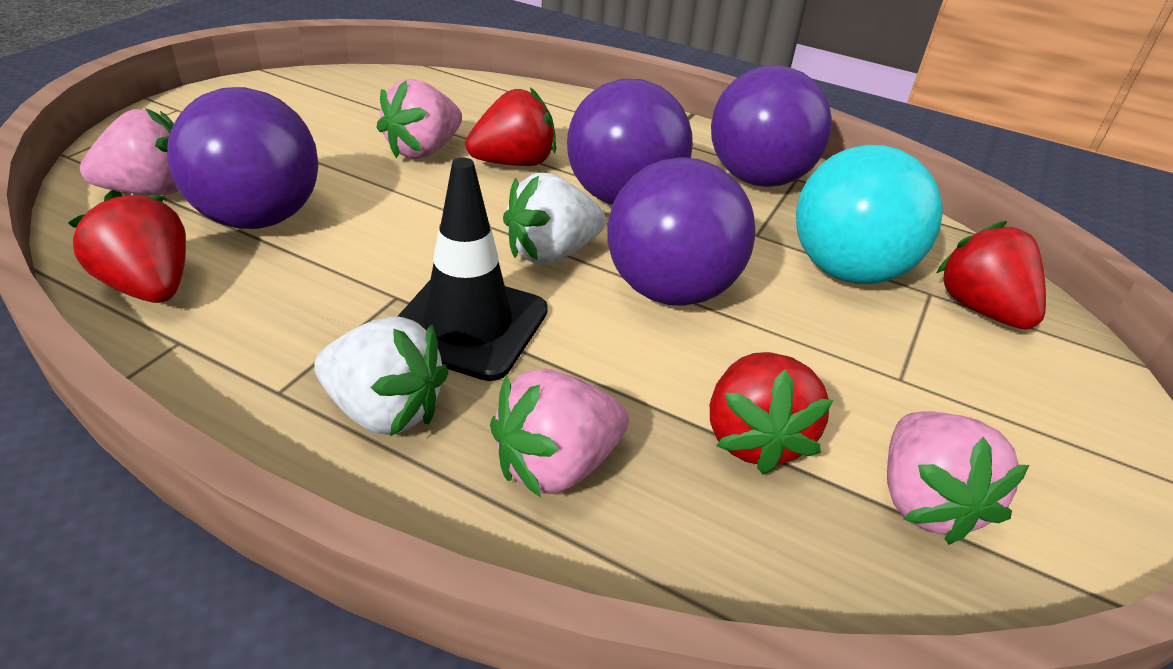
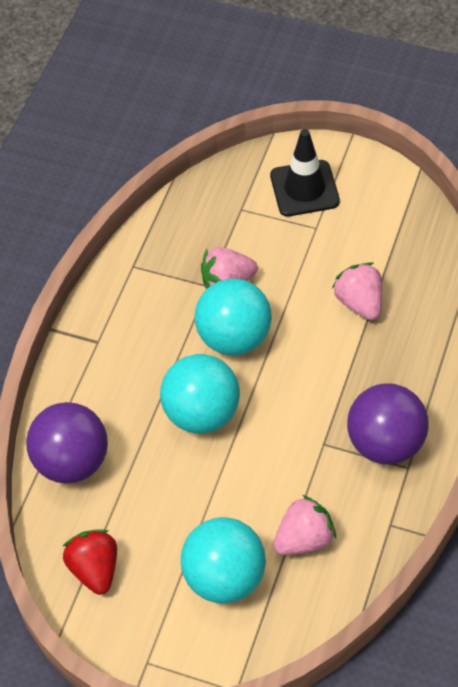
pink strawberry: [80,108,179,196] [377,79,462,159] [490,368,629,498] [887,411,1029,545] = 4 -> [201,247,258,289] [273,495,336,555] [332,262,382,320] = 3
purple ball: [167,87,318,229] [567,79,693,205] [607,157,755,306] [711,65,832,187] = 4 -> [26,402,108,484] [347,383,428,464] = 2
red strawberry: [68,190,186,303] [466,87,556,166] [710,352,833,475] [937,221,1046,329] = 4 -> [62,529,117,595] = 1
turquoise ball: [796,145,943,284] = 1 -> [160,354,240,433] [181,517,266,603] [195,278,272,356] = 3
white strawberry: [314,316,449,436] [503,173,606,264] = 2 -> none = 0

